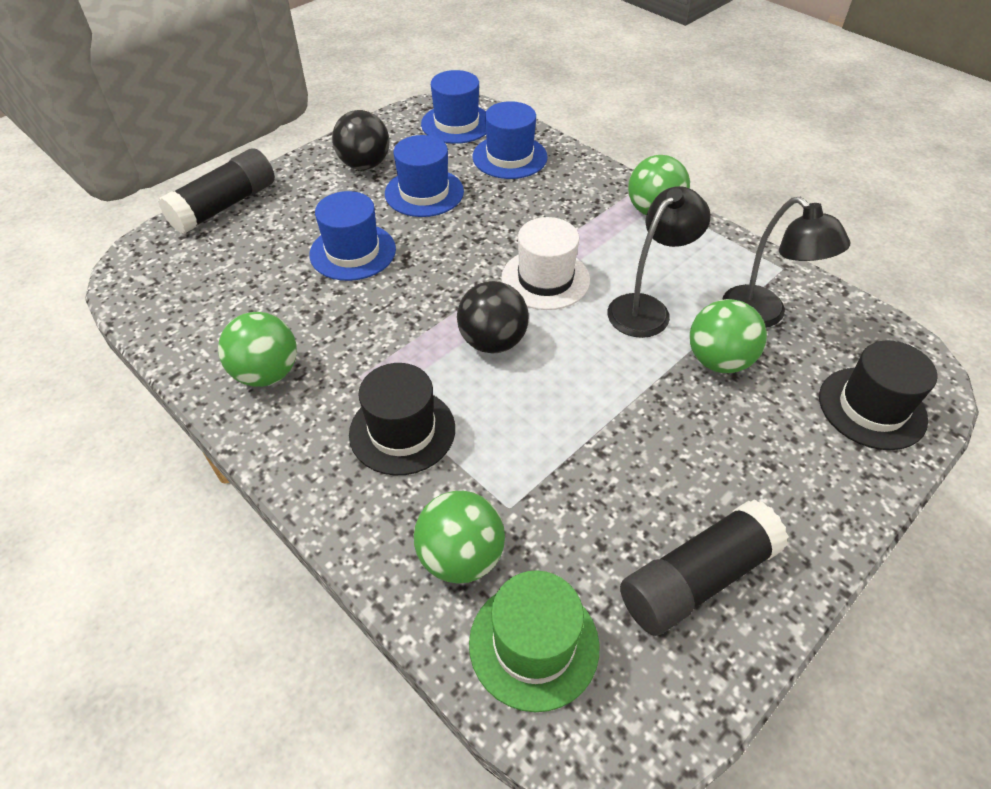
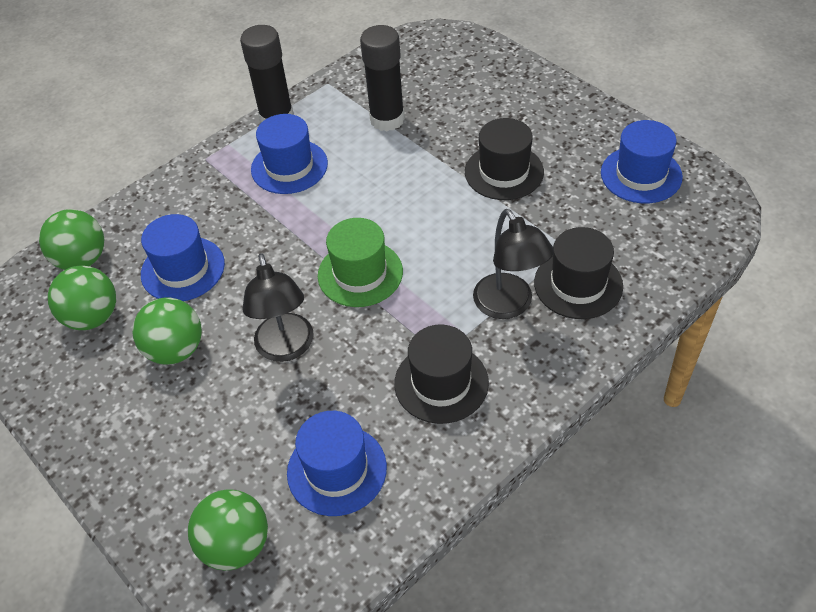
black ball: [332,110,389,170] [457,281,529,354] = 2 -> none = 0
black hat: [349,363,455,475] [819,340,938,450] = 2 -> [394,325,489,424] [465,118,544,200] [534,227,623,319] = 3
white hat: [501,217,590,310] = 1 -> none = 0

